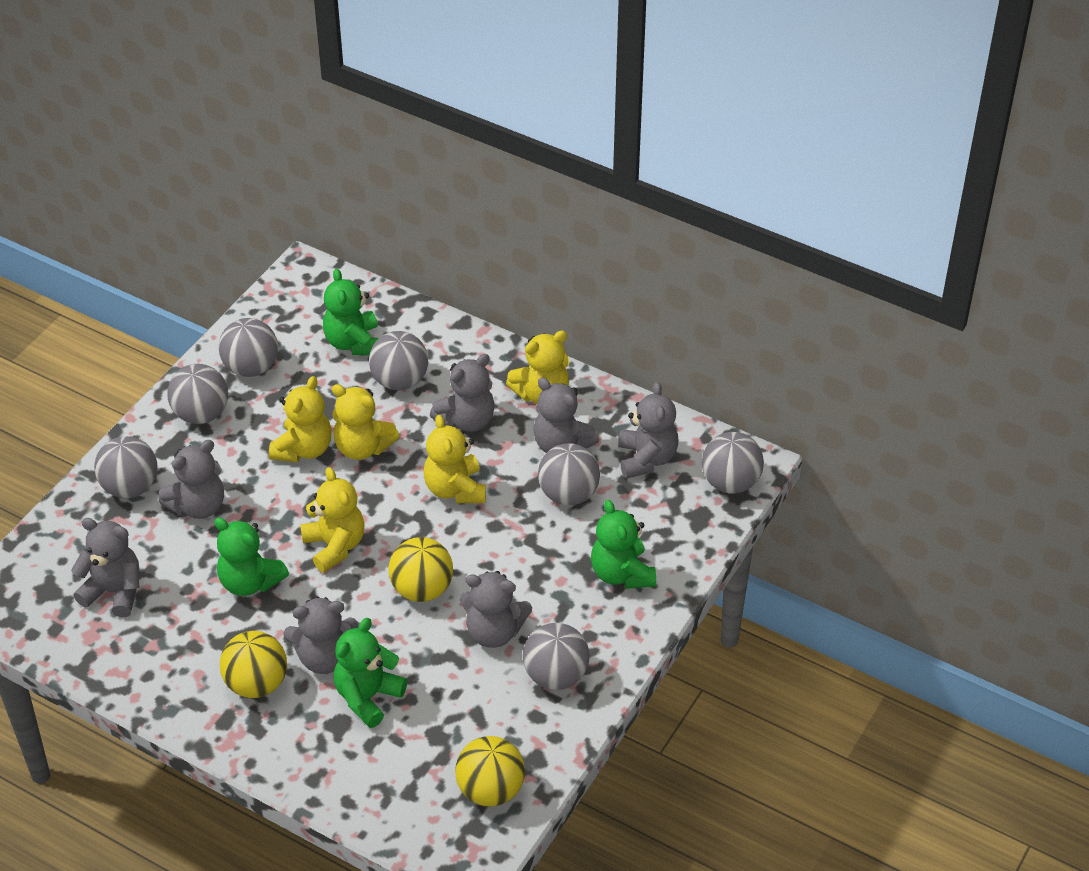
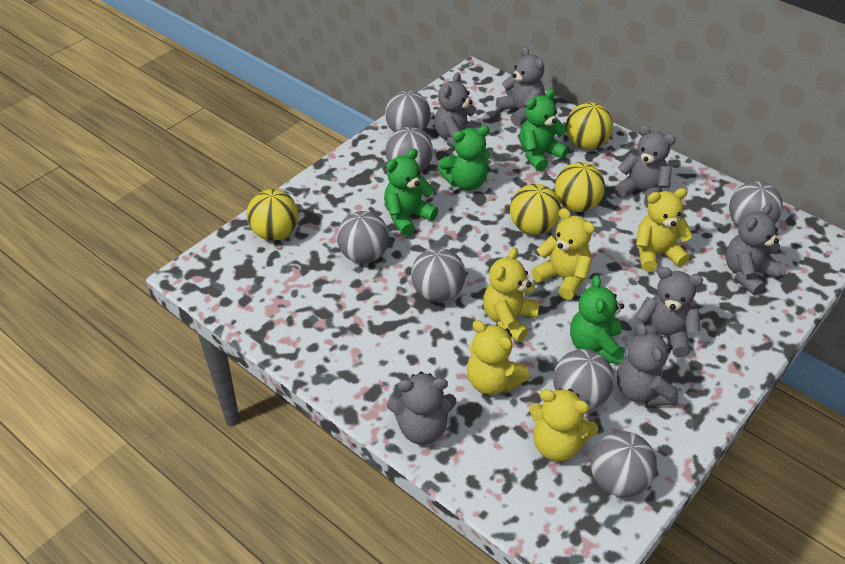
yellow ball: [220,631,287,698] [389,537,453,602] [455,736,525,806] = 3 -> [247,189,299,240] [510,184,561,235] [555,162,605,212] [566,102,613,149] = 4

